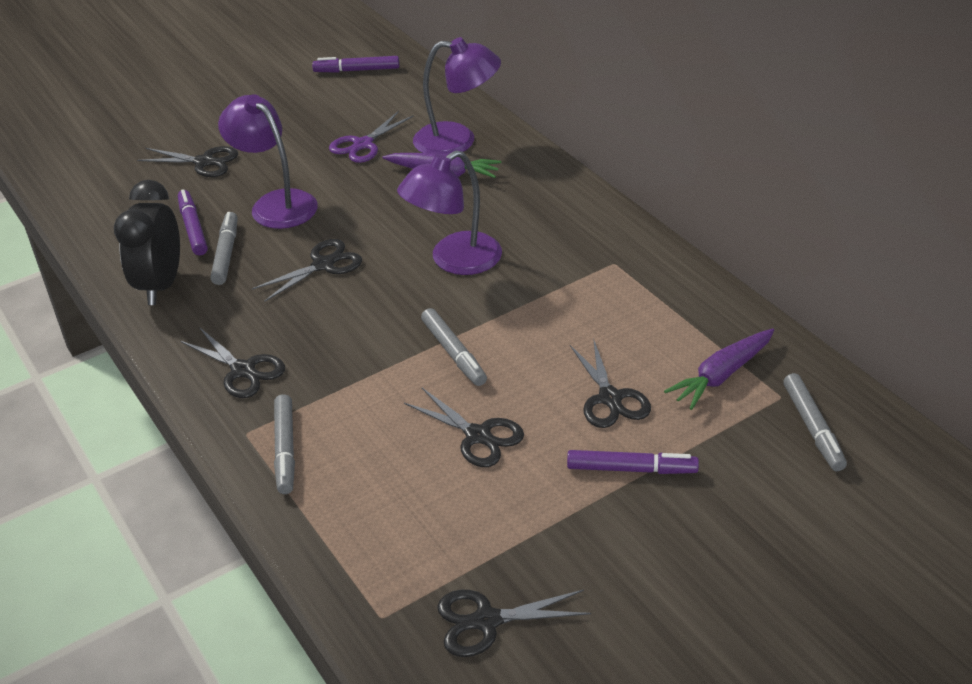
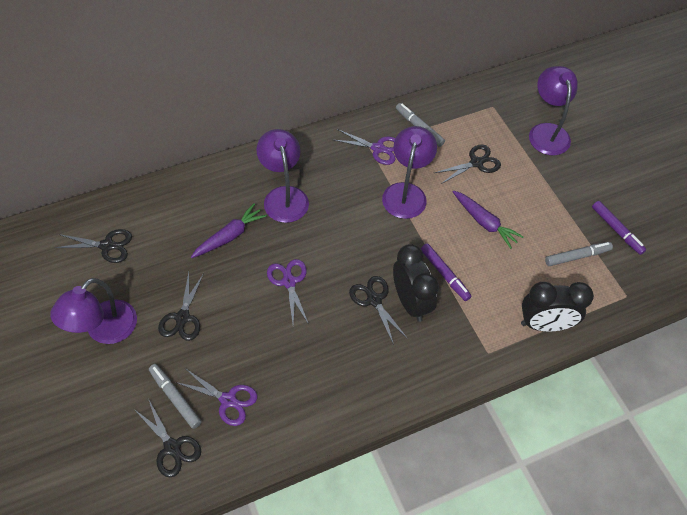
black clock: [114,180,180,305] = 1 -> [393,244,439,322] [521,282,594,332] = 2
black scissors: [137,146,238,177] [181,327,285,398] [252,239,362,302] [404,388,524,467] [437,590,591,657] [570,338,651,428] = 6 -> [54,229,132,263] [134,400,201,477] [158,272,204,341] [349,276,408,345] [435,145,501,184] = 5
grey marker: [210,212,238,285] [274,394,295,494] [421,308,487,386] [783,373,847,471] = 4 -> [149,364,201,429] [396,103,445,147] [545,242,613,266] = 3
purple lamp: [218,94,318,229] [397,150,502,275] [413,37,501,154] = 3 -> [50,278,137,344] [256,129,309,223] [382,126,437,219] [529,66,578,155] = 4
purple marker: [178,189,208,255] [312,56,399,73] [567,450,699,474] = 3 -> [421,243,471,301] [592,201,646,255] = 2
purple scissors: [329,111,414,163] = 1 -> [175,368,258,426] [267,259,309,325] [334,129,396,165] = 3

